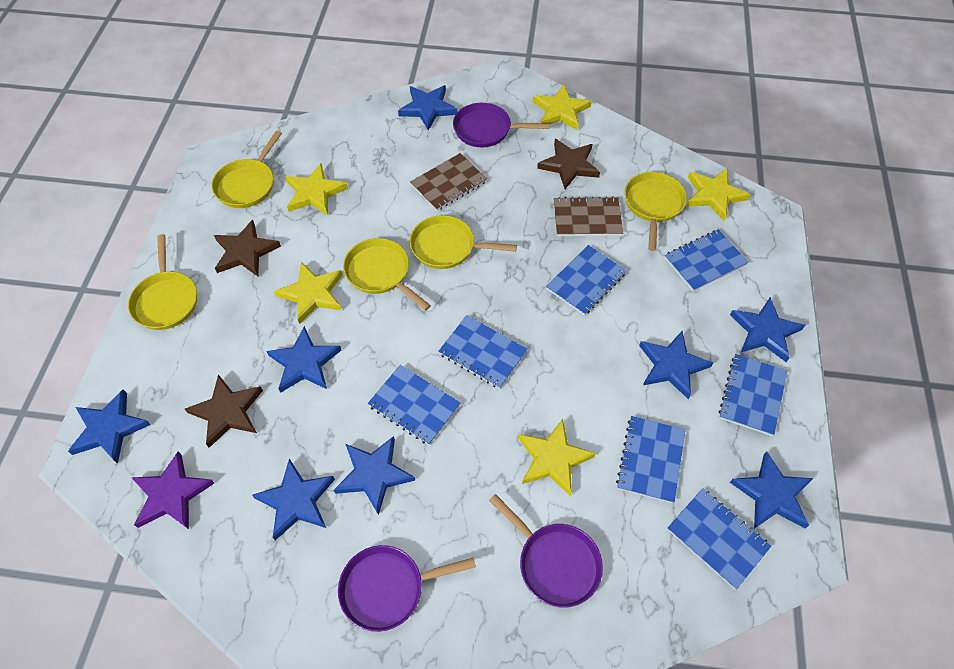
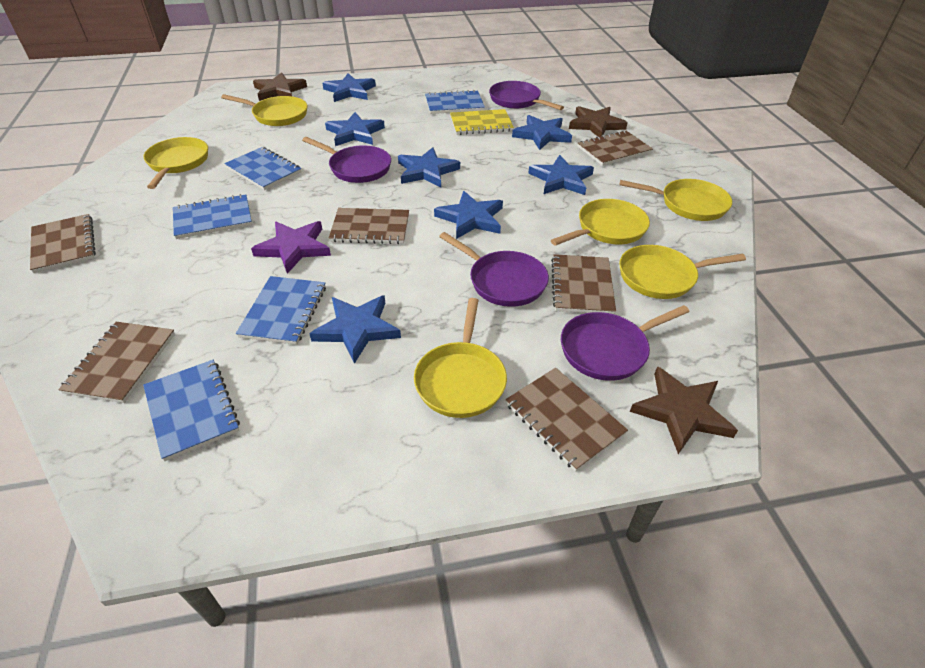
blue notebook: [368,365,461,445] [438,315,527,389] [546,245,627,316] [616,416,685,503] [665,229,749,291] [667,488,771,589] [719,354,787,436] = 7 -> [143,360,240,461] [173,194,252,239] [224,147,301,190] [236,276,326,345] [425,90,485,114] = 5
blue star: [68,389,151,464] [252,459,335,540] [267,326,341,393] [334,436,415,515] [398,85,458,131] [639,331,713,400] [730,297,805,362] [730,451,813,529] = 8 -> [309,295,401,364] [322,73,376,102] [325,112,385,146] [398,147,460,187] [434,191,503,239] [512,115,572,150] [528,155,594,195] = 7
brown notebook: [410,153,487,211] [554,197,623,236] = 2 -> [30,214,96,273] [58,322,175,403] [329,208,409,244] [505,368,628,472] [551,254,616,314] [577,130,653,166] = 6
purple pan: [338,545,476,632] [453,103,550,147] [489,494,603,607] = 3 -> [302,137,391,183] [439,232,549,307] [489,81,564,110] [561,305,690,381] = 4
yellow notebook: none = 0 -> [450,109,514,135] = 1
yellow pan: [128,234,197,330] [212,130,282,208] [343,238,431,311] [410,215,517,269] [625,172,687,251] = 5 -> [143,137,208,189] [221,94,308,126] [414,298,507,418] [551,199,650,246] [619,179,732,221] [619,245,746,299] = 6
yellow star: [274,262,342,324] [285,163,348,216] [518,419,596,496] [533,84,592,130] [686,168,750,221] = 5 -> none = 0

